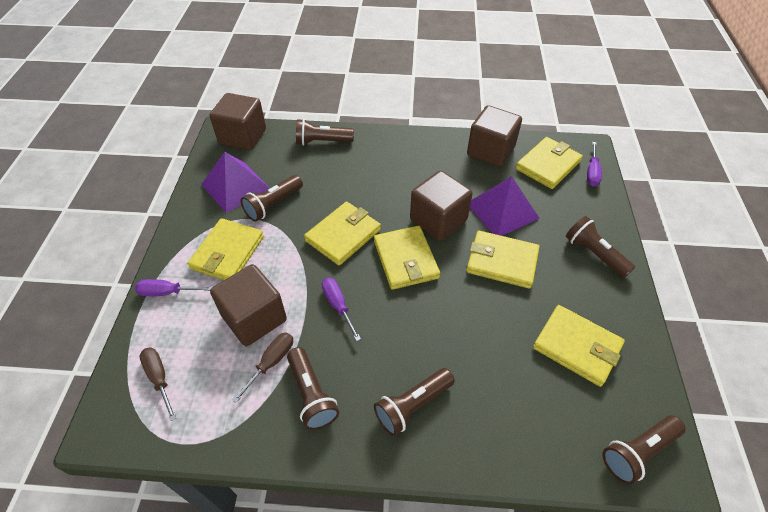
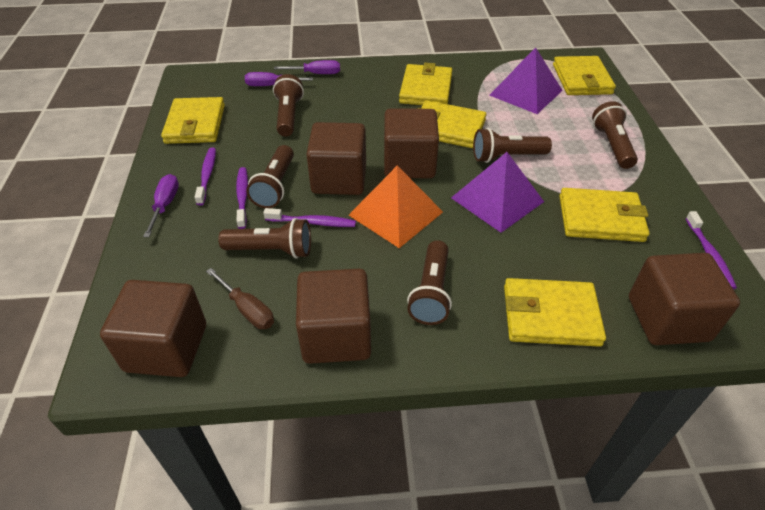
brown cube: [209,93,266,150] [210,264,287,346] [410,170,473,241] [467,105,522,167] = 4 -> [100,280,206,377] [296,269,371,364] [306,122,366,195] [384,108,439,178] [629,253,740,345] = 5
brown screwdriver: [140,347,176,421] [232,332,293,403] = 2 -> [206,268,274,329] = 1
orange pyramid: none = 0 -> [349,166,443,248] = 1
purple toothbrush: none = 0 -> [195,148,216,205] [236,167,248,229] [263,208,356,227] [685,211,737,289] = 4

